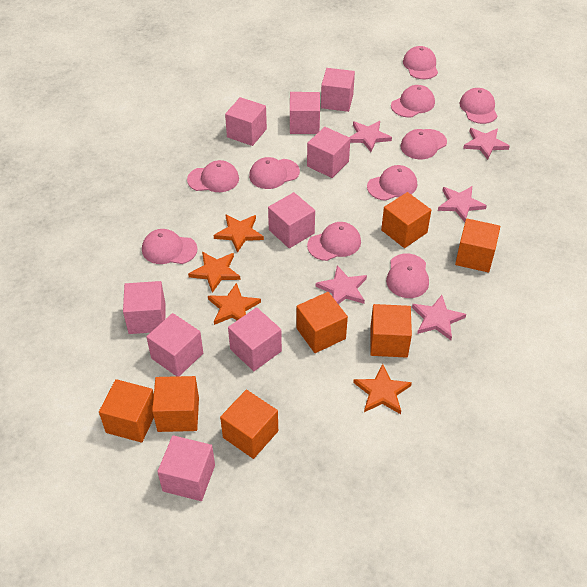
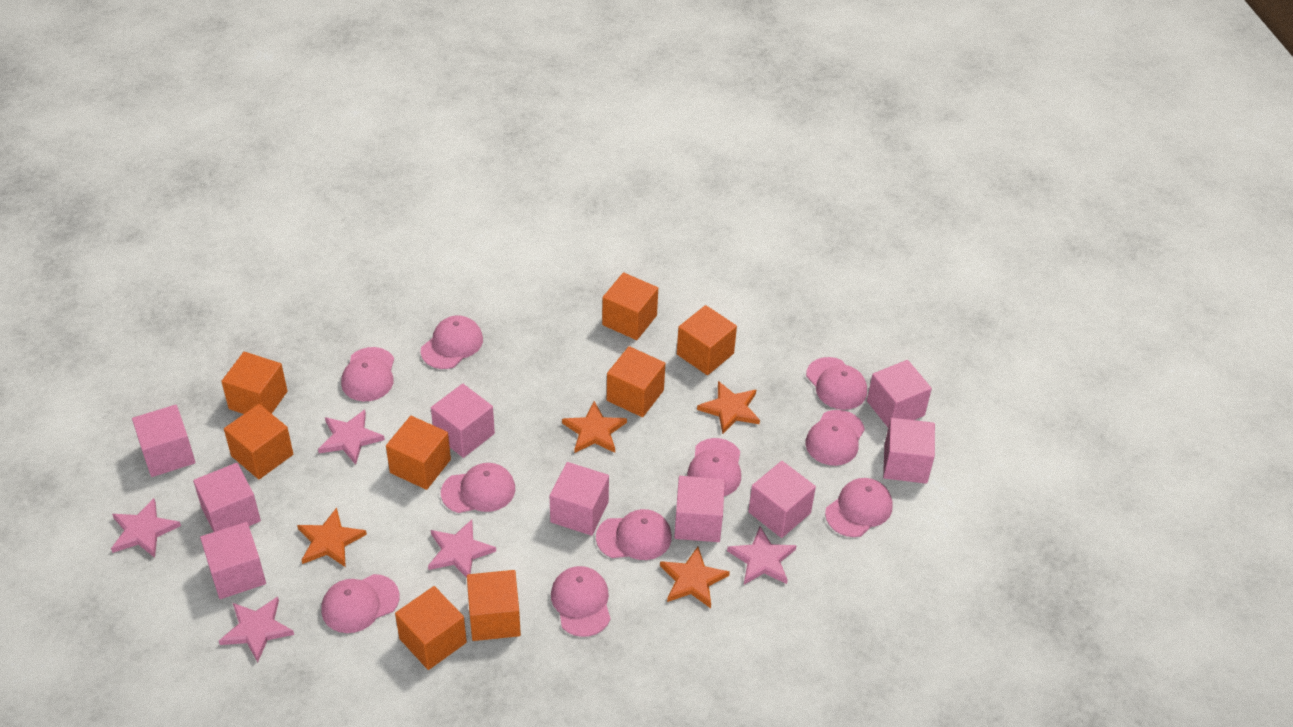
orange cube: [99,379,154,443] [152,376,199,432] [220,390,278,459] [296,292,348,353] [370,304,412,358] [381,192,431,248] [455,219,500,273] = 7 -> [221,352,287,414] [224,404,293,479] [386,416,451,490] [395,586,467,670] [467,570,521,641] [602,273,658,340] [607,346,665,417] [677,305,737,375] = 8

